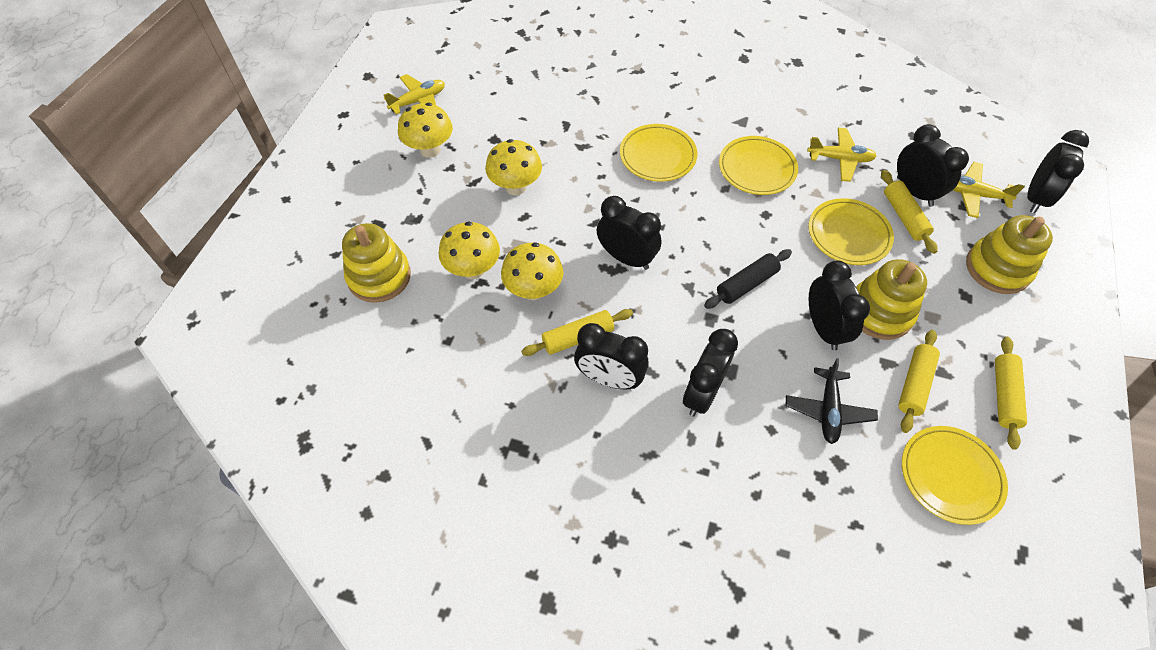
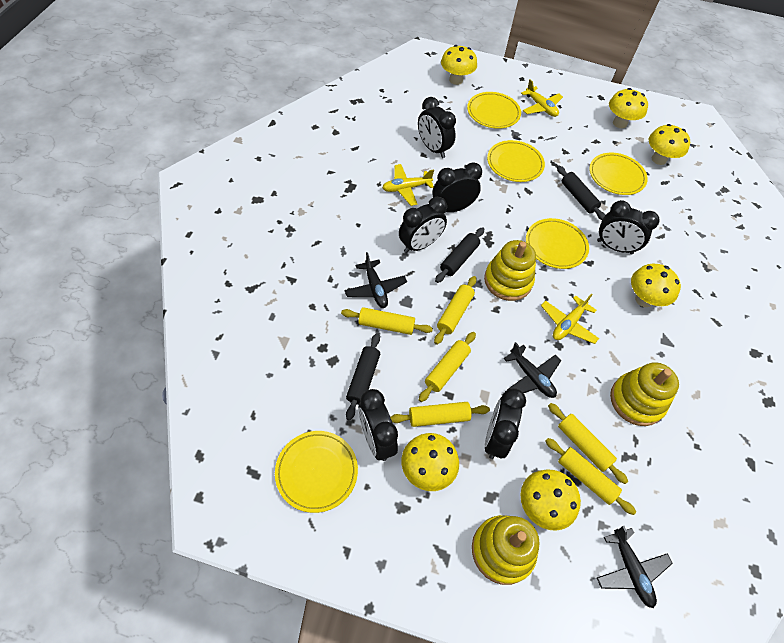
black plane: [785,358,878,444] = 1 -> [344,252,407,308] [504,342,561,398] [597,526,673,608] = 3
black rolling pin: [704,249,792,309] = 1 -> [346,333,380,420] [435,227,484,283] [557,166,605,220] = 3
yellow mushroom: [398,103,453,158] [438,222,500,279] [485,139,542,195] [501,242,563,300] = 4 -> [402,433,459,491] [441,45,477,85] [520,469,581,531] [609,88,648,128] [631,264,681,307] [649,124,690,165] = 6
yellow plate: [620,124,697,182] [719,136,798,195] [808,198,894,265] [902,426,1008,525] = 4 -> [275,431,358,513] [467,92,521,129] [487,140,545,182] [526,218,589,269] [589,153,648,195] = 5
yellow rolling pin: [521,309,633,356] [881,170,937,254] [899,330,940,433] [995,337,1027,450] = 4 -> [341,307,433,335] [390,402,490,427] [419,332,476,402] [434,276,477,345] [546,438,636,515] [548,403,628,484] = 6

